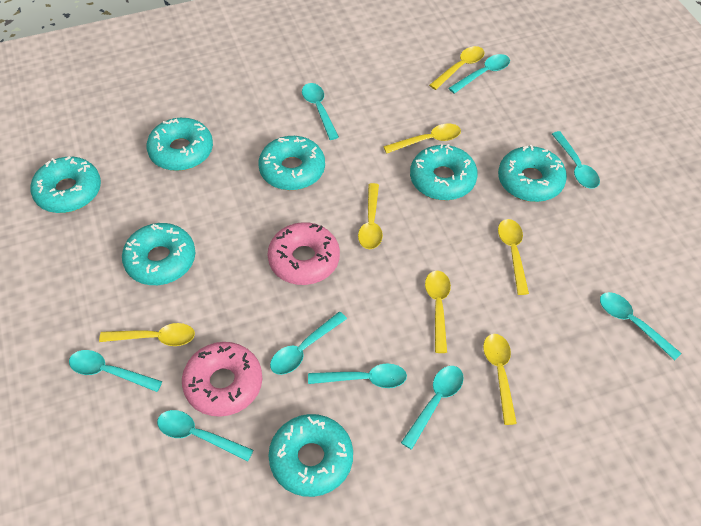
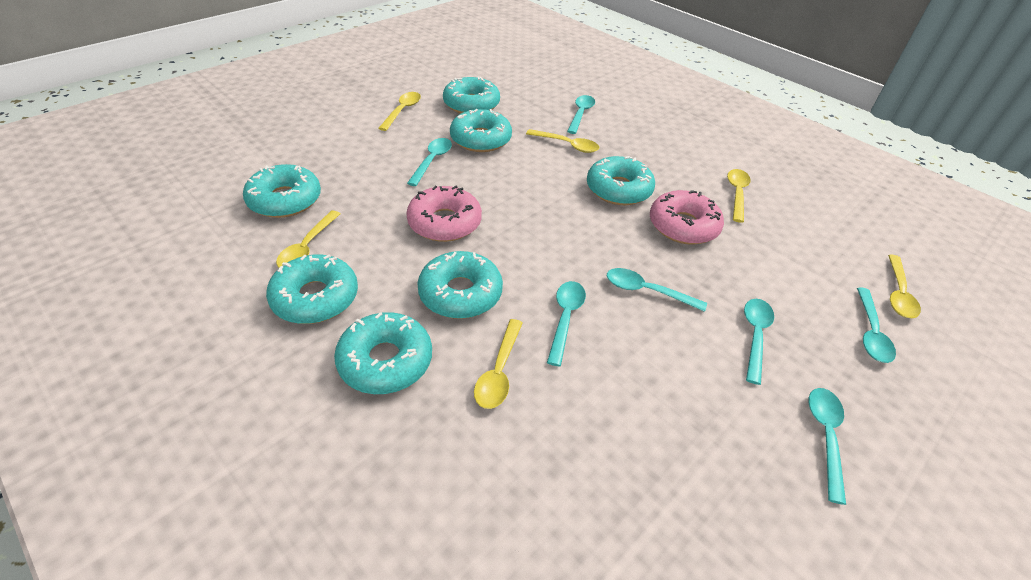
turquoise spoon: [69,350,162,392] [157,410,253,461] [270,312,347,375] [302,83,339,140] [308,363,407,388] [401,366,464,450] [448,54,510,94] [552,131,600,189] [600,292,682,361] = 9 -> [407,138,452,186] [547,281,586,366] [567,95,595,134] [607,268,707,312] [744,299,774,385] [809,388,846,505] [857,288,896,363] = 7
yellow spoon: [99,323,195,346] [358,183,383,249] [383,124,461,154] [425,271,451,353] [429,46,485,90] [483,334,517,425] [498,219,529,295] = 7 -> [276,211,340,268] [378,92,421,131] [474,319,523,409] [526,129,599,153] [727,169,751,223] [888,254,921,318] = 6

